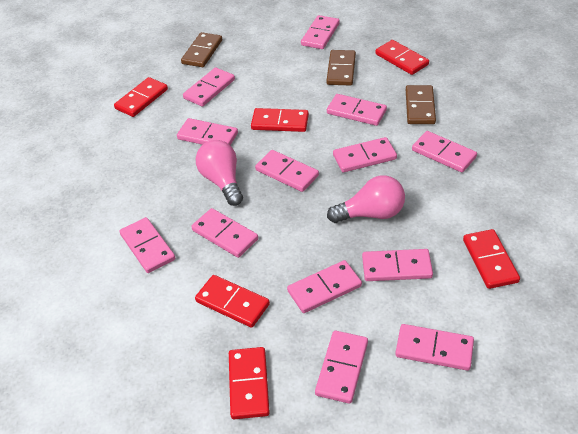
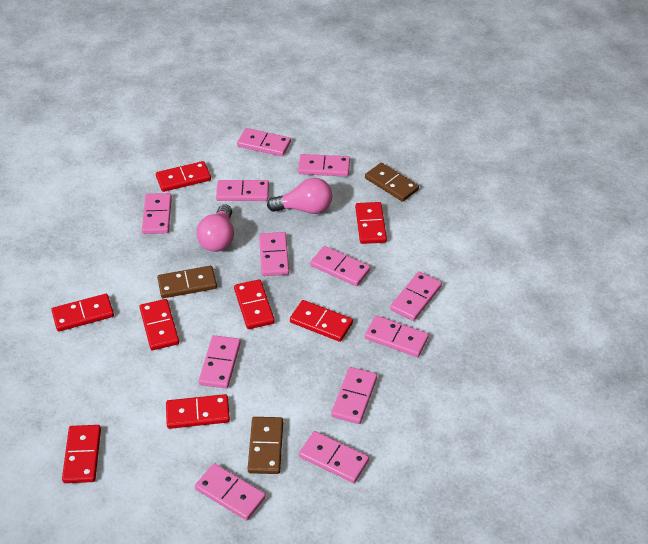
pink domino: [120,217,175,273] [177,118,238,145] [183,68,235,107] [191,208,258,258] [255,150,319,192] [287,260,362,313] [301,15,340,49] [315,331,368,404] [327,94,387,126] [333,137,397,172] [362,249,433,281] [395,324,474,371] [412,131,477,172] = 13 -> [142,193,172,234] [195,463,266,520] [199,335,241,388] [216,180,269,201] [237,128,291,156] [259,232,289,276] [298,154,350,177] [299,431,369,483] [310,246,370,286] [331,367,377,424] [365,315,429,357] [390,272,442,321] = 12
red domino: [114,77,168,117] [195,275,270,328] [229,347,270,419] [251,108,309,132] [375,40,429,75] [463,229,520,289] = 6 -> [51,294,114,332] [62,425,101,483] [140,299,179,350] [156,161,211,192] [166,394,230,429] [234,279,275,329] [290,300,353,342] [355,202,387,244] = 8

